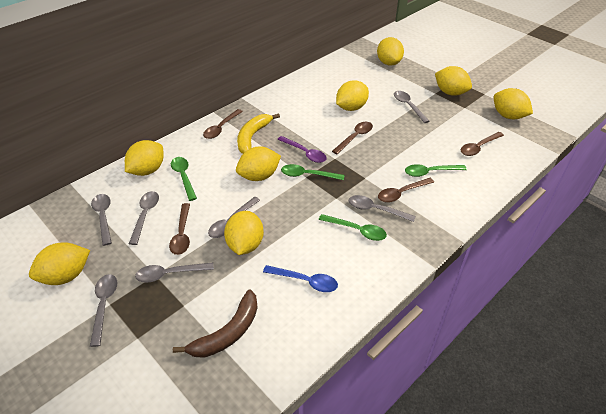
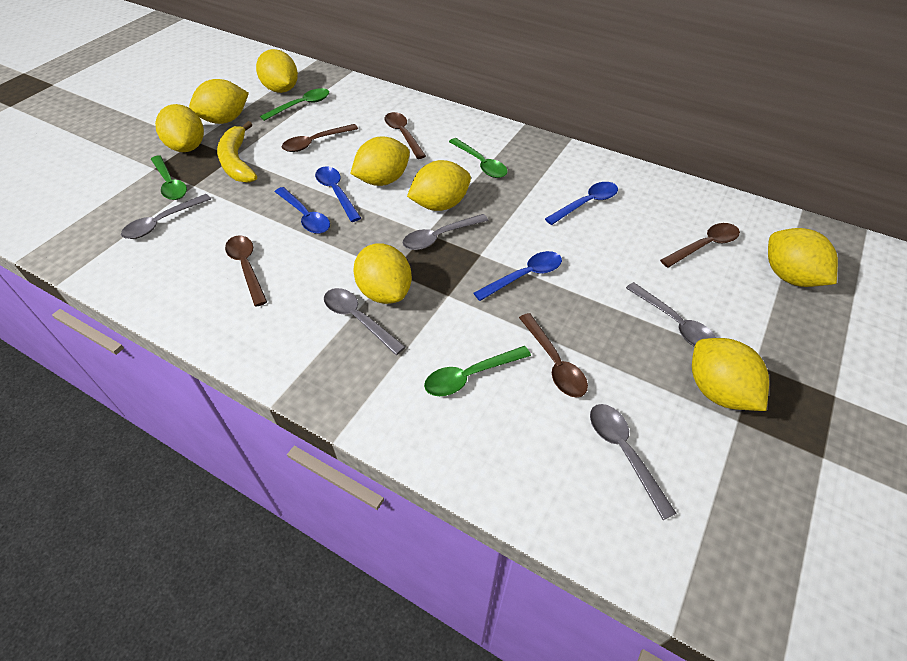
blue spoon: [263,265,338,292] = 1 -> [275,187,330,234] [315,166,361,222] [474,251,562,301] [545,182,618,225] = 4
brown banana: [173,289,258,358] = 1 -> none = 0
grey spoon: [90,274,117,347] [91,194,112,246] [129,191,159,245] [135,262,214,283] [208,197,260,238] [349,195,416,222] [394,91,429,123] = 7 -> [121,194,211,239] [324,288,405,355] [403,214,489,250] [590,404,677,520] [626,282,716,347] = 5
purple spoon: [277,136,327,163] = 1 -> none = 0

